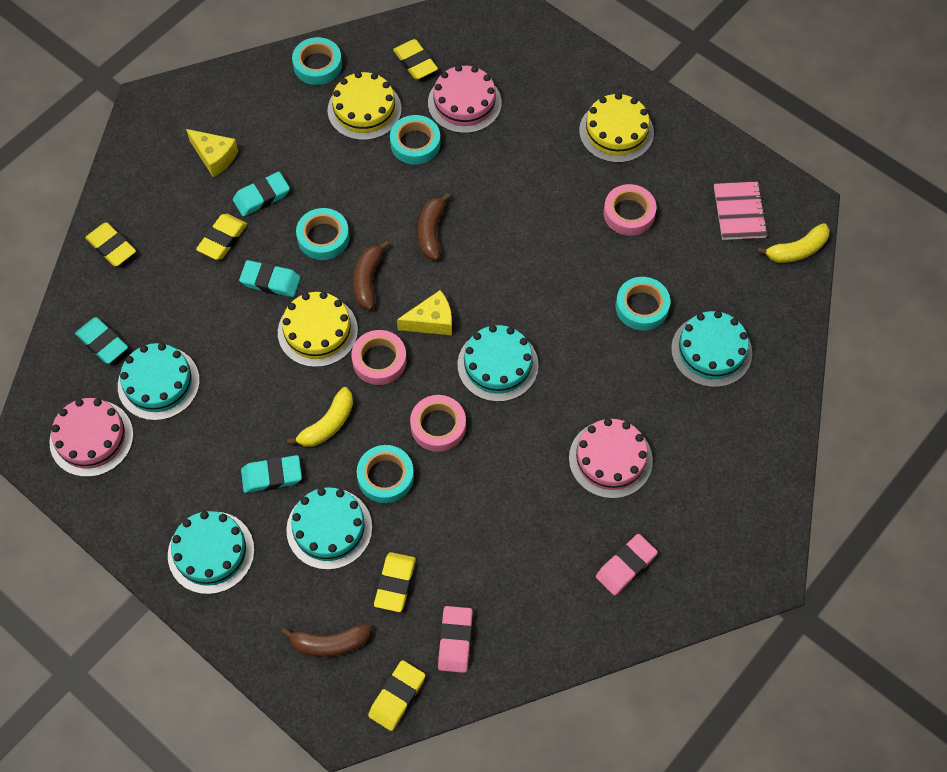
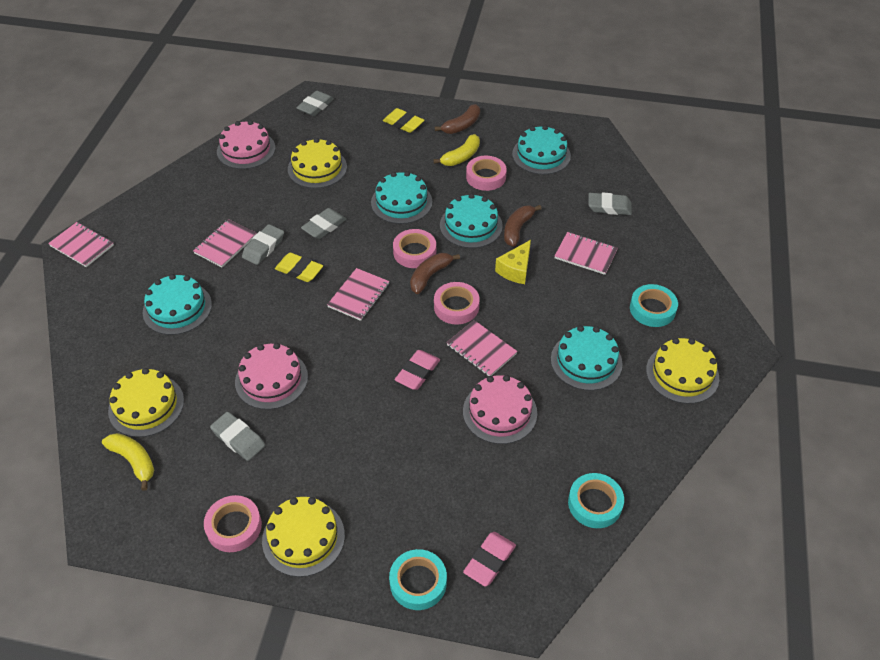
grey eraser: none = 0 -> [210,412,265,461] [242,224,284,265] [296,91,334,116] [301,208,347,239] [588,192,632,215] = 5
pink notebook: [714,182,768,240] = 1 -> [48,222,114,267] [193,219,256,267] [327,268,389,321] [447,320,518,376] [555,232,618,275] = 5
pink tape: [351,330,407,385] [410,395,466,452] [604,184,656,236] = 3 -> [204,495,262,552] [393,229,436,268] [434,282,480,324] [466,156,507,191] = 4
turquoise eraser: [75,317,128,364] [233,172,290,217] [239,260,301,297] [241,455,302,493] = 4 -> none = 0
turquoise tape: [292,37,342,85] [296,208,349,260] [357,445,414,503] [390,115,441,165] [616,277,670,330] = 5 -> [389,549,447,610] [568,473,624,528] [630,284,678,327] = 3
yellow cake: [278,292,358,367] [328,72,402,140] [579,93,654,163] = 3 -> [108,368,184,437] [262,497,345,577] [288,138,347,188] [646,338,719,404] = 4
yellow cheese: [186,129,238,177] [397,290,452,335] = 2 -> [495,240,531,284] = 1
yellow eraser: [85,222,136,266] [196,214,247,260] [368,660,425,731] [374,552,416,612] [393,39,438,79] = 5 -> [275,253,323,282] [383,108,424,133] = 2

